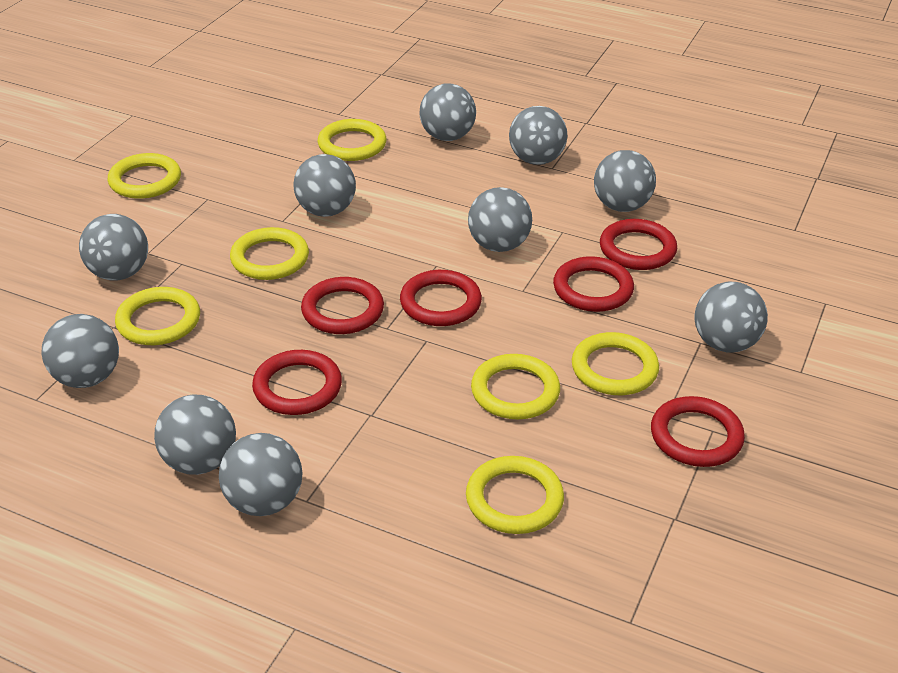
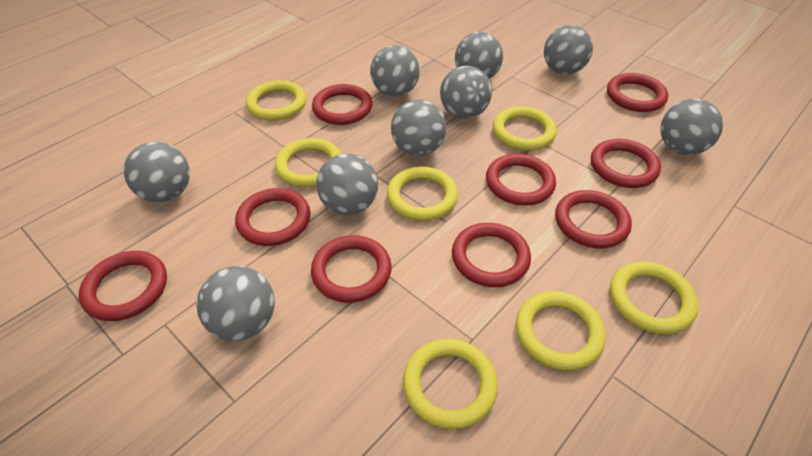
grey ball: [41,314,119,388] [79,214,148,281] [154,394,236,475] [219,433,302,516] [293,154,356,217] [419,83,476,141] [468,187,532,252] [509,106,567,165] [594,150,656,212] [695,282,768,352] = 10 -> [124,142,190,202] [196,266,275,341] [316,154,378,215] [370,45,420,97] [391,100,446,156] [440,66,492,119] [455,32,503,79] [544,25,593,75] [660,99,723,155] = 9
red ring: [252,350,342,415] [301,277,384,334] [400,270,482,326] [553,256,634,312] [600,219,677,270] [651,396,745,467] = 6 -> [79,251,167,321] [235,188,310,246] [311,235,391,303] [312,84,372,125] [452,223,531,287] [486,154,556,206] [555,190,632,248] [591,139,661,188] [607,73,668,112] = 9

